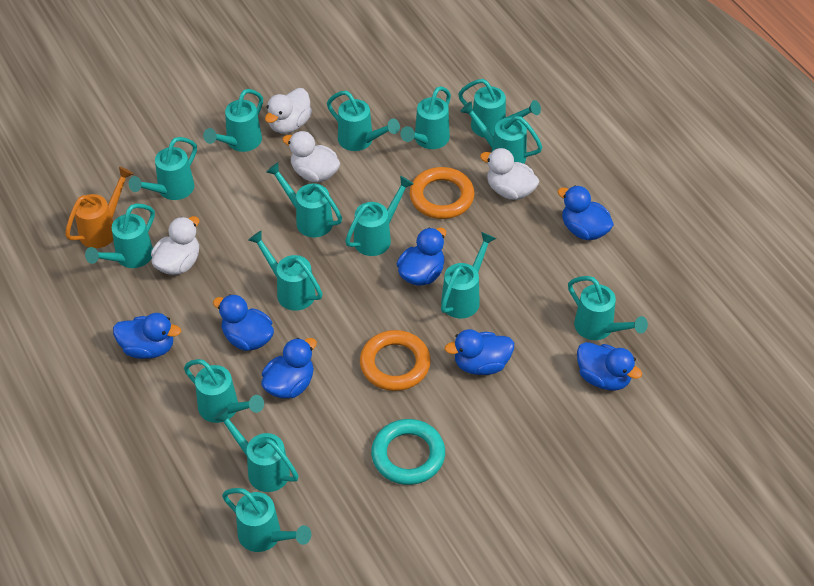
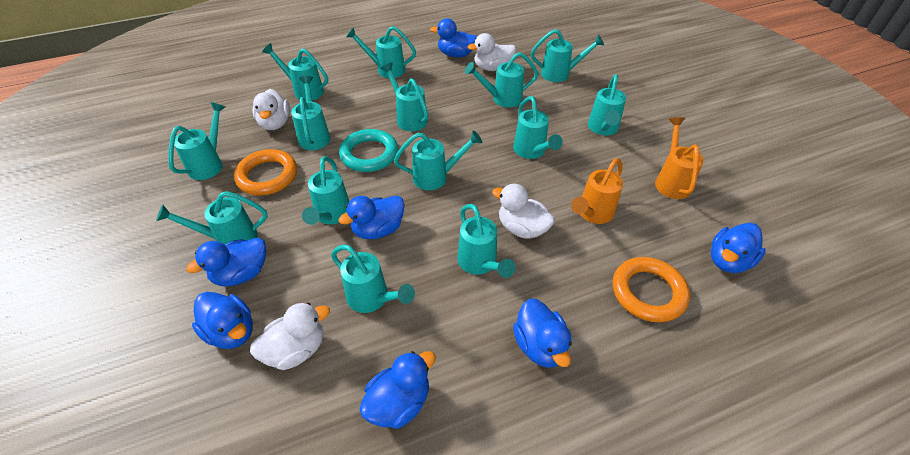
orange watering can: [65,167,133,248] = 1 -> [571,158,623,224] [655,117,704,199] = 2
turquoise watering can: [85,203,155,268] [129,137,197,200] [184,359,264,423] [203,89,263,152] [214,408,299,492] [222,488,311,552] [248,231,323,311] [266,162,342,237] [327,91,400,151] [345,176,413,256] [400,86,451,149] [441,232,496,319] [458,79,541,138] [460,101,543,164] [568,276,648,340] = 15 -> [156,191,268,245] [168,102,225,180] [262,43,328,101] [291,76,331,150] [302,156,349,225] [331,245,415,313] [346,26,416,78] [381,62,428,131] [394,131,482,190] [458,204,515,278] [465,52,538,108] [513,96,563,159] [531,29,604,82] [588,75,626,135] = 14

